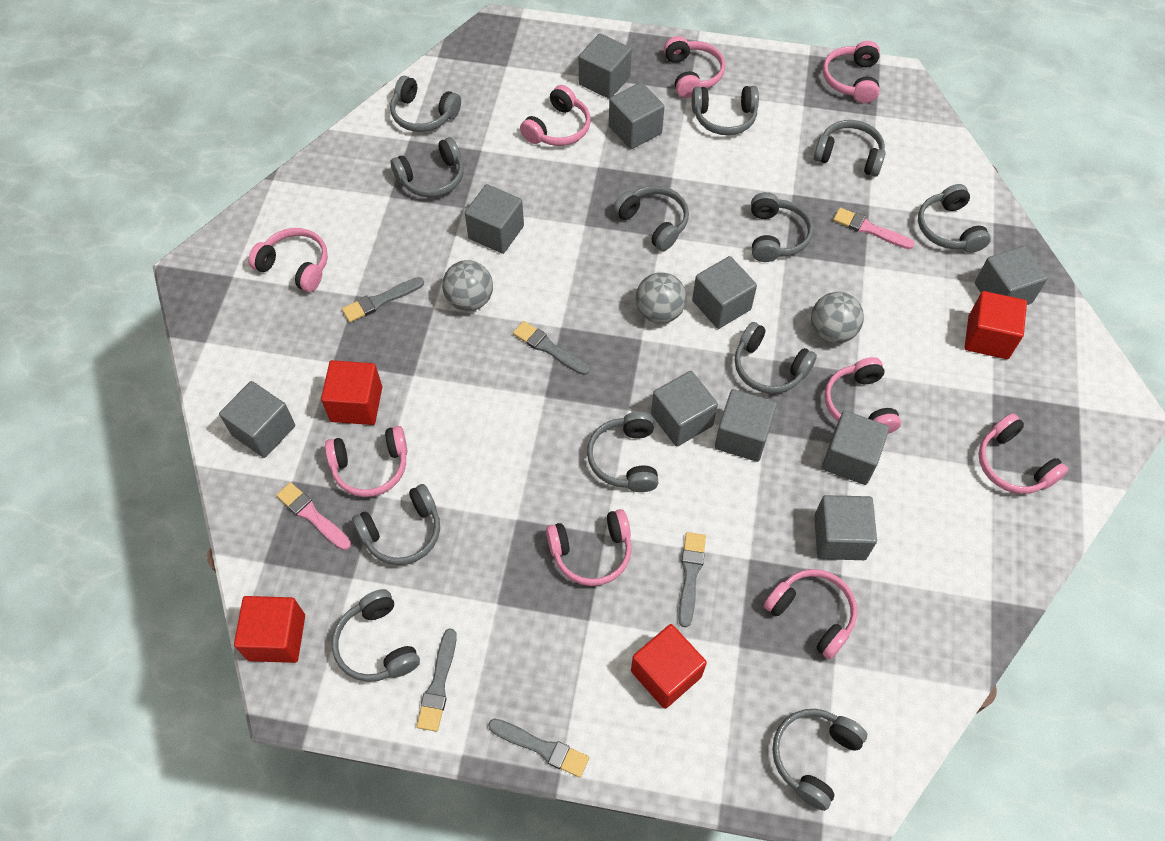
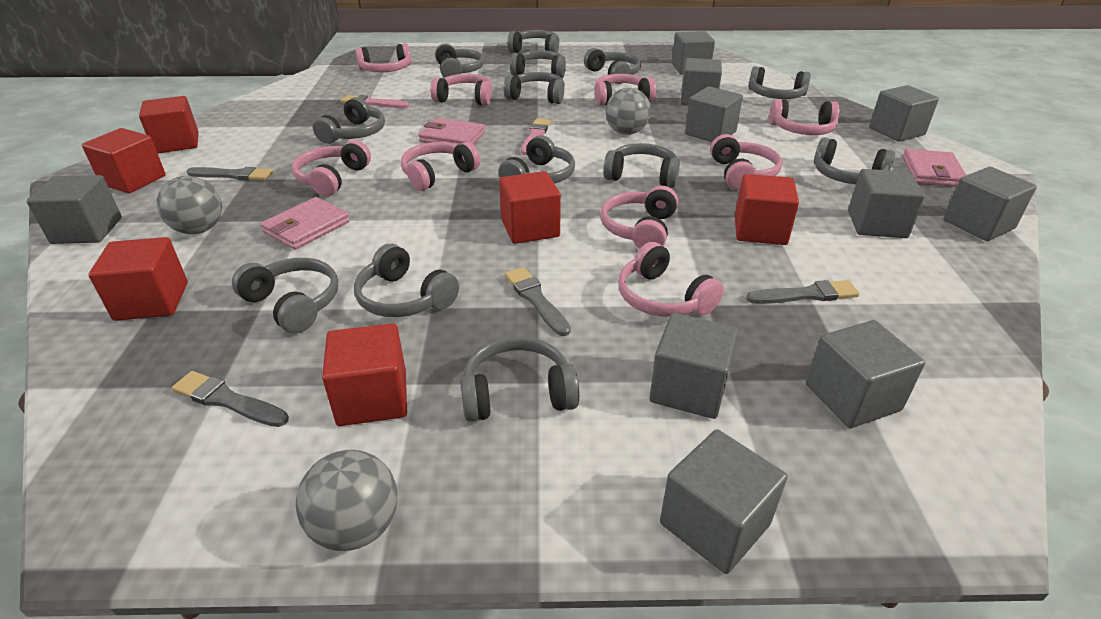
grey brush: [342,277,424,322] [416,628,457,732] [488,719,589,778] [513,321,590,375] [679,532,706,627] = 5 -> [171,371,289,427] [186,167,273,181] [505,267,571,336] [746,280,859,304] = 4
grey headphones: [332,589,420,682] [352,484,440,565] [390,76,461,132] [391,137,464,197] [587,412,658,492] [613,185,689,251] [692,86,759,135] [735,322,817,394] [751,192,813,262] [772,709,867,811] [814,120,885,177] [918,184,991,253] = 12 -> [232,258,338,333] [313,97,385,144] [354,244,459,317] [435,43,484,78] [461,336,579,422] [499,135,575,183] [504,72,565,104] [507,30,560,53] [510,50,566,78] [584,48,641,84] [603,143,680,188] [748,66,811,99] [814,137,895,184] = 13
pink wallet: none = 0 -> [261,197,350,250] [418,118,485,145] [902,149,966,187] = 3
red cube: [234,596,305,663] [321,360,382,425] [631,624,707,709] [965,291,1027,359] = 4 -> [82,128,166,193] [89,237,188,321] [139,96,199,153] [322,323,407,426] [499,171,561,244] [735,174,799,245] = 6

